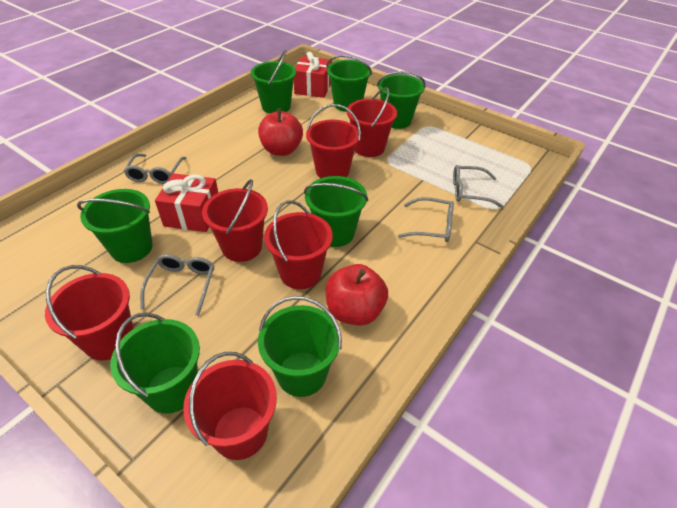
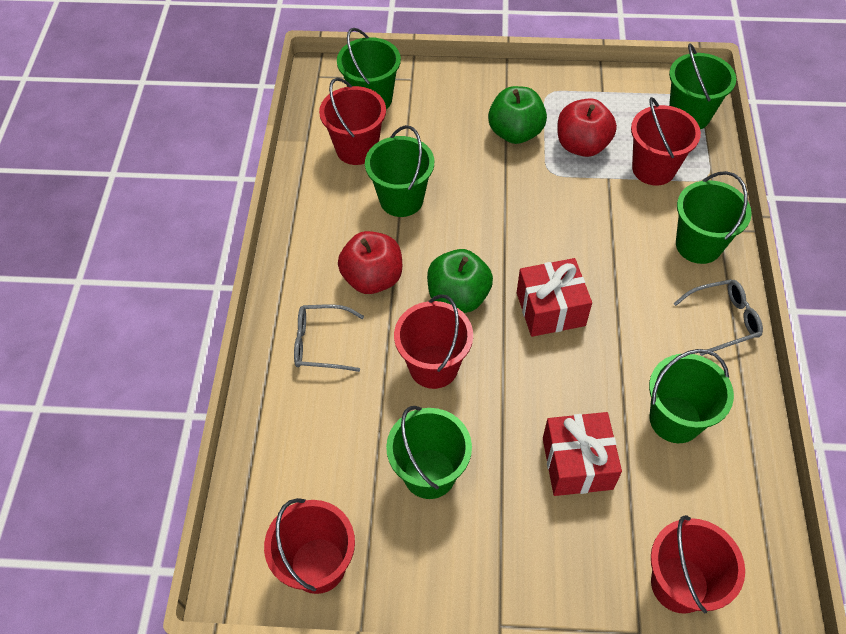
green apple: none = 0 -> [427,249,493,313] [488,86,547,144] = 2
green bucket: [77,189,153,263] [110,313,200,414] [251,50,296,113] [258,296,342,397] [304,176,368,247] [326,55,372,112] [377,71,426,129] = 7 -> [337,28,401,109] [365,125,434,217] [386,406,472,499] [649,349,734,443] [669,43,736,129] [676,171,752,264] = 6
grey glasses: [124,154,186,184] [140,254,214,316] [398,197,454,242] [453,165,504,208] = 4 -> [294,304,364,372] [673,279,763,356] = 2
red bucket: [45,265,133,361] [183,352,277,460] [202,179,268,262] [264,200,333,289] [306,104,361,178] [347,87,397,157] = 6 -> [264,498,355,594] [319,78,386,165] [394,294,473,389] [631,97,701,185] [651,515,745,614] = 5

